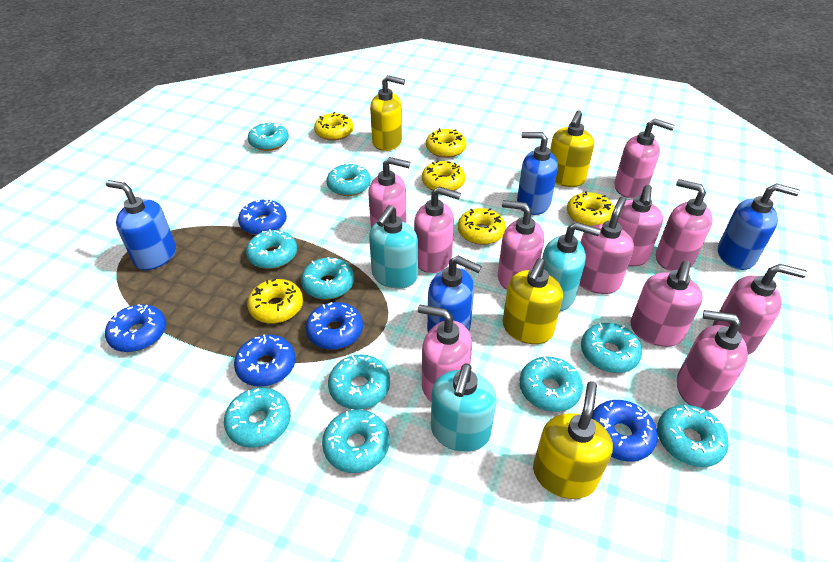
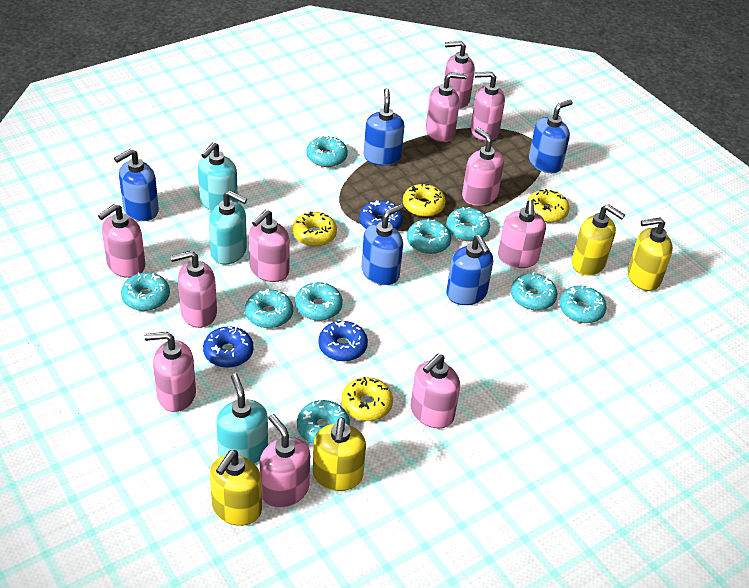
blue donut: [105,304,166,352] [234,334,295,387] [238,199,287,235] [306,302,363,350] [592,400,658,462] = 5 -> [203,326,254,368] [318,321,368,361] [359,200,403,230] = 3
blue soap dispenser: [106,180,176,270] [427,256,482,332] [517,132,558,215] [718,183,800,270] = 4 -> [114,149,159,221] [361,204,403,285] [364,88,405,166] [446,235,493,305] [529,100,573,173] = 5
turquoise donut: [224,387,291,448] [246,229,297,269] [248,122,289,151] [301,257,354,299] [322,410,390,473] [327,163,371,196] [328,355,390,410] [519,357,583,412] [581,323,642,373] [657,404,729,467] = 10 -> [121,273,170,311] [245,289,293,328] [295,282,343,321] [297,400,350,444] [307,136,348,167] [407,219,451,254] [446,207,490,241] [511,272,558,310] [559,285,607,323] = 9
yellow donut: [247,279,303,324] [314,112,354,141] [422,161,465,191] [426,128,467,158] [458,208,506,245] [567,191,614,226] = 6 -> [292,212,337,246] [341,377,393,421] [403,183,446,217] [527,189,570,222] = 4

